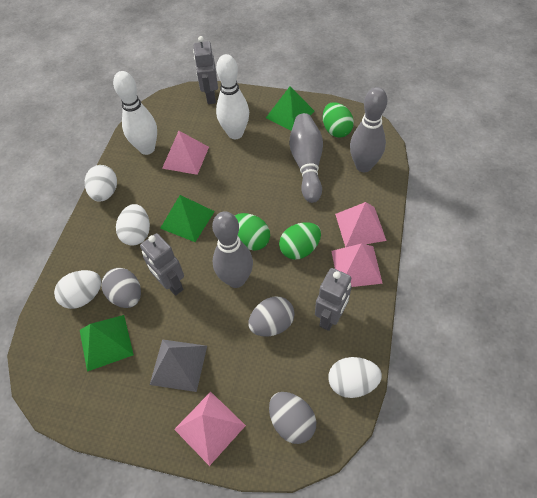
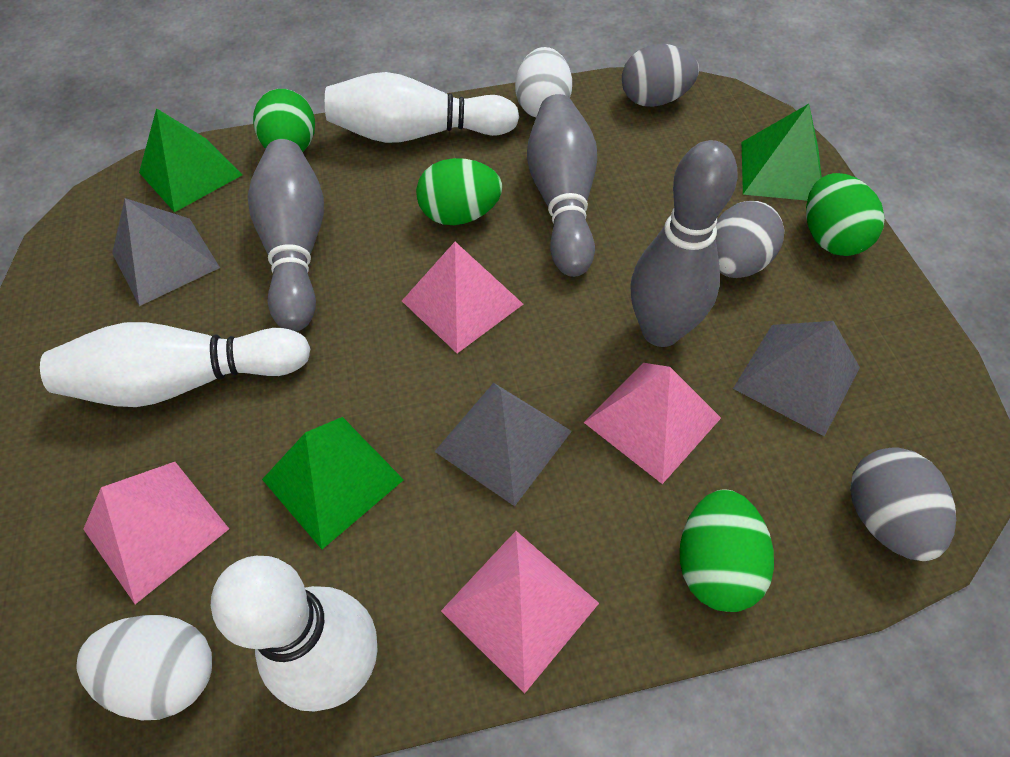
green egg: [235,213,270,251] [279,222,321,260] [323,102,354,137] = 3 -> [253,89,315,152] [416,158,502,225] [680,490,774,612] [806,173,885,256] = 4
grey pyramid: [150,339,207,392] = 1 -> [112,198,220,306] [434,383,572,506] [733,321,860,437] = 3
grey robot: [140,233,184,296] [193,36,218,104] [315,268,352,331] = 3 -> none = 0
white bowling pin: [113,71,157,155] [216,54,249,139] = 2 -> [40,322,310,407] [211,556,378,712] [325,72,519,143] = 3
white egg: [54,270,101,309] [85,165,117,202] [116,204,150,246] [328,357,382,398] = 4 -> [76,615,212,720] [515,47,572,118] = 2

